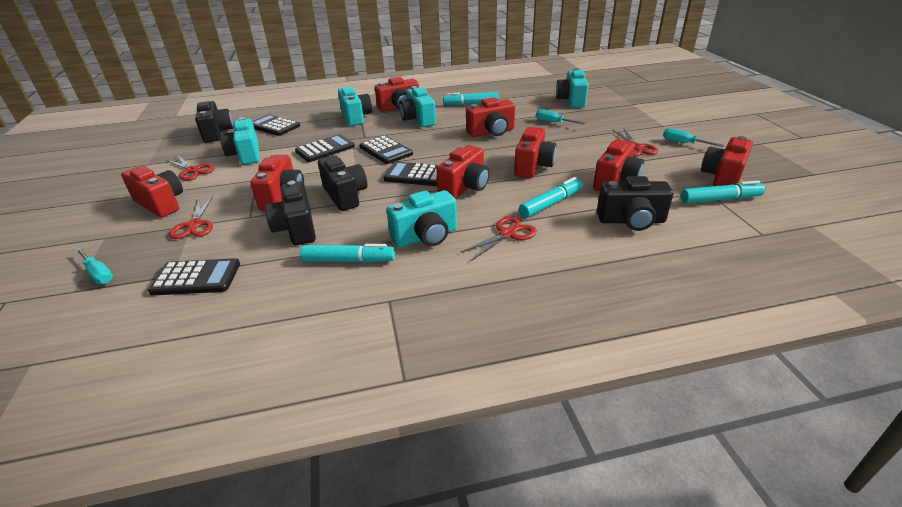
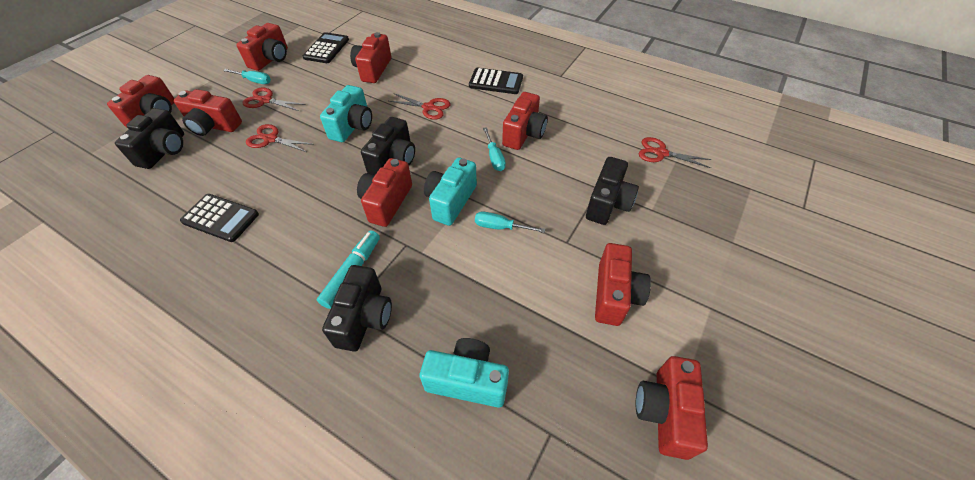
black calculator: [148,258,240,296] [252,114,300,136] [295,134,355,162] [359,135,413,164] [383,162,438,186] = 5 -> [180,194,259,242] [303,32,349,63] [469,68,523,94] = 3
turquoise camera: [220,117,260,165] [338,87,372,126] [386,190,457,247] [399,86,436,127] [556,68,589,108] = 5 -> [320,85,372,142] [420,338,509,408] [424,157,477,226] = 3
turquoise marker: [300,244,395,263] [443,92,499,105] [519,177,583,218] [681,180,765,204] = 4 -> [317,230,380,309] = 1

